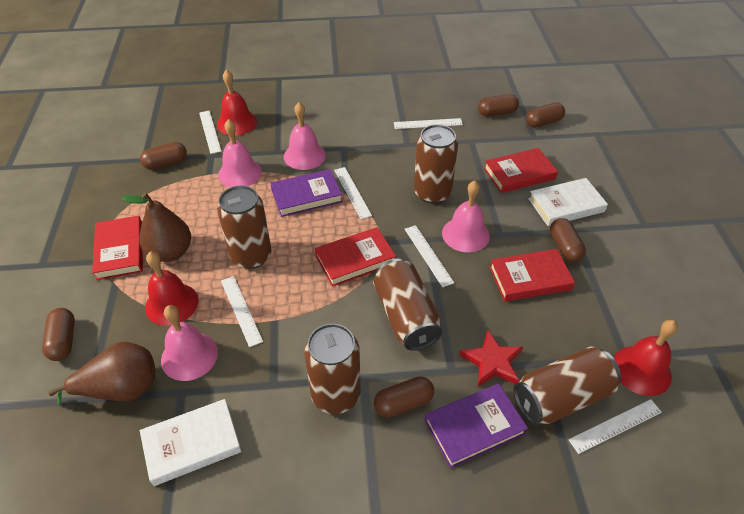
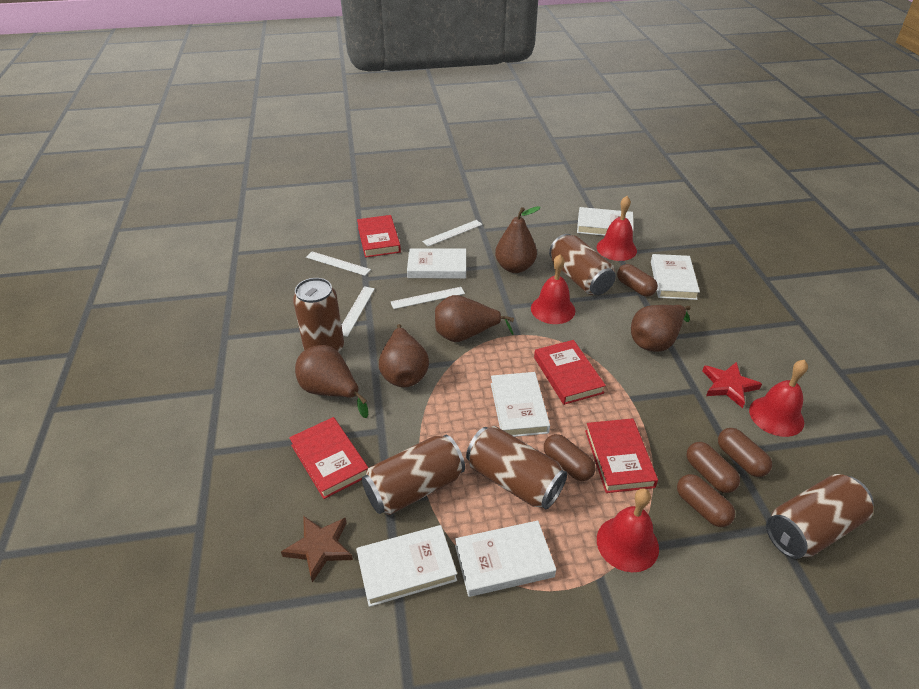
brown capsule: [42,308,75,361] [140,142,187,169] [374,376,434,417] [478,94,519,116] [526,102,565,128] [550,218,586,262] = 6 -> [544,434,596,481] [617,264,658,297] [677,474,735,527] [687,442,740,493] [718,428,772,477] = 5
brown pear: [48,342,156,405] [122,193,191,262] = 2 -> [295,345,368,418] [379,324,429,387] [435,295,514,342] [495,206,541,273] [631,305,691,352] = 5
brown star: none = 0 -> [281,516,353,582] = 1
pink bell: [161,305,218,381] [218,119,262,188] [284,102,326,170] [442,181,490,252] = 4 -> none = 0
purple book: [271,169,343,217] [425,384,528,469] = 2 -> none = 0
red bell: [145,251,198,326] [217,70,257,136] [614,320,678,396] = 3 -> [531,254,575,324] [597,196,637,261] [597,488,659,572] [749,360,808,437] = 4
white book: [140,399,242,486] [528,178,608,226] = 2 -> [356,525,457,607] [407,248,466,278] [455,520,556,597] [491,372,550,437] [577,207,634,236] [651,254,700,300] = 6
white ruler: [199,111,222,154] [221,276,263,347] [334,167,372,219] [394,118,463,129] [405,225,454,287] [568,399,662,454] = 6 -> [306,251,371,276] [342,287,375,337] [391,287,465,309] [422,220,482,246] = 4

